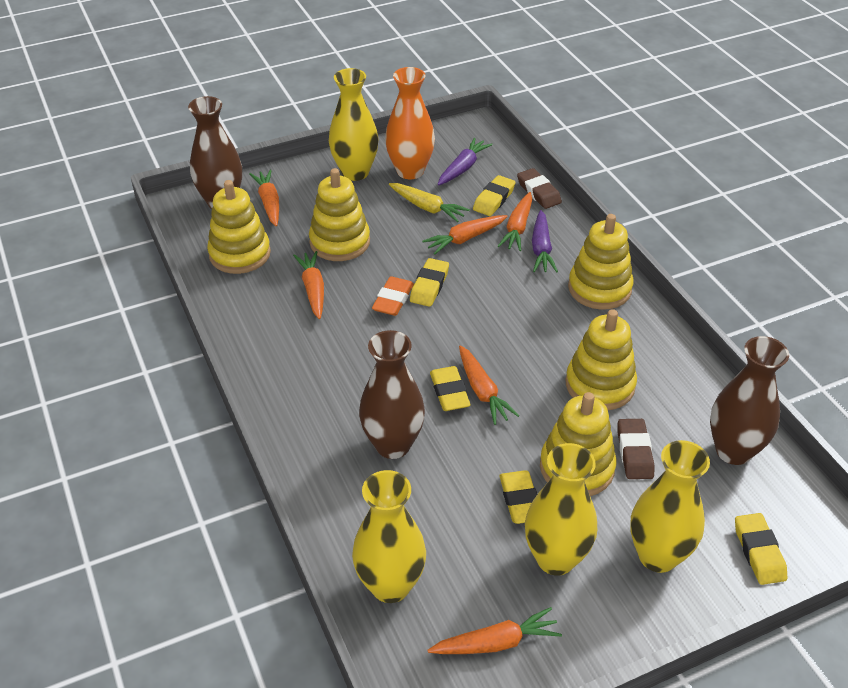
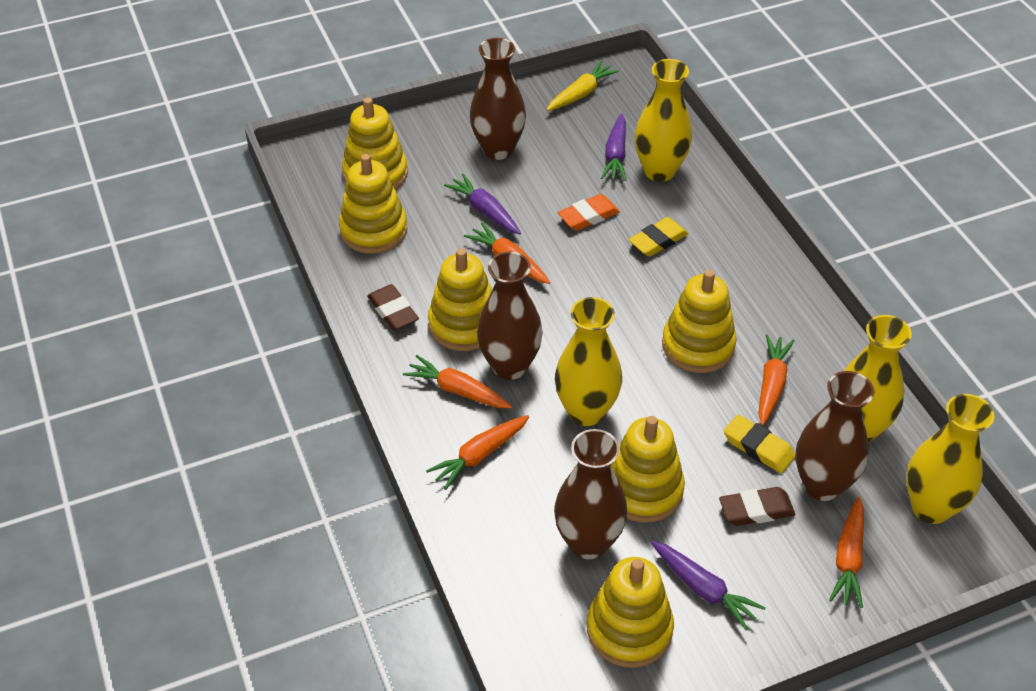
brown vase: [188,96,242,209] [359,330,425,459] [710,336,789,465] = 3 -> [470,38,526,160] [477,251,543,380] [554,429,628,559] [796,371,874,501] = 4
orange carrot: [250,170,279,226] [293,251,324,319] [422,215,507,254] [427,607,562,654] [459,345,520,425] [498,192,532,251] = 6 -> [403,355,512,408] [426,415,529,490] [464,222,550,284] [758,334,795,425] [829,497,864,608] = 5
orange vase: [385,67,435,179] = 1 -> none = 0
purple carrot: [438,138,493,186] [532,210,558,273] = 2 -> [444,173,521,235] [601,114,626,181] [651,541,765,630] = 3
yellow eraser: [410,258,449,307] [430,366,471,411] [473,175,516,216] [499,470,537,524] [735,513,788,585] = 5 -> [629,217,689,257] [724,415,796,473] = 2
yellow stacking toy: [207,180,271,274] [309,168,370,261] [540,392,616,496] [565,309,637,410] [568,214,634,310] = 5 -> [339,154,407,254] [342,97,408,190] [428,248,492,351] [587,557,674,668] [611,416,685,523] [662,270,737,373] = 6

